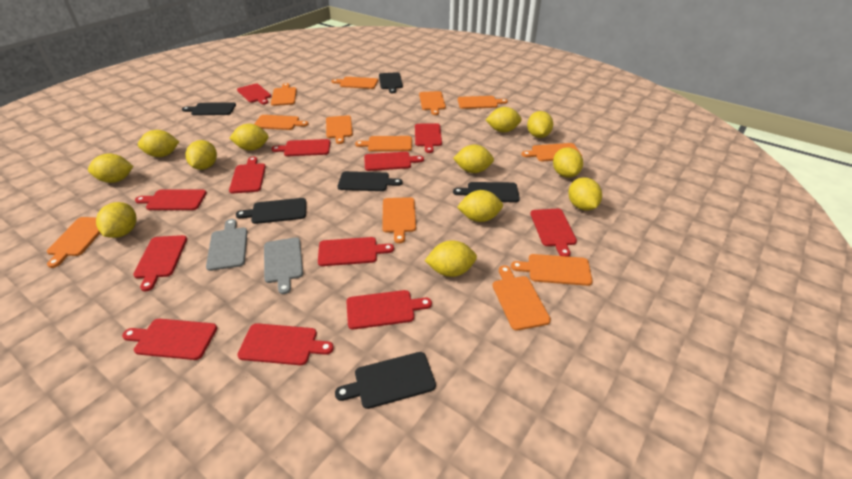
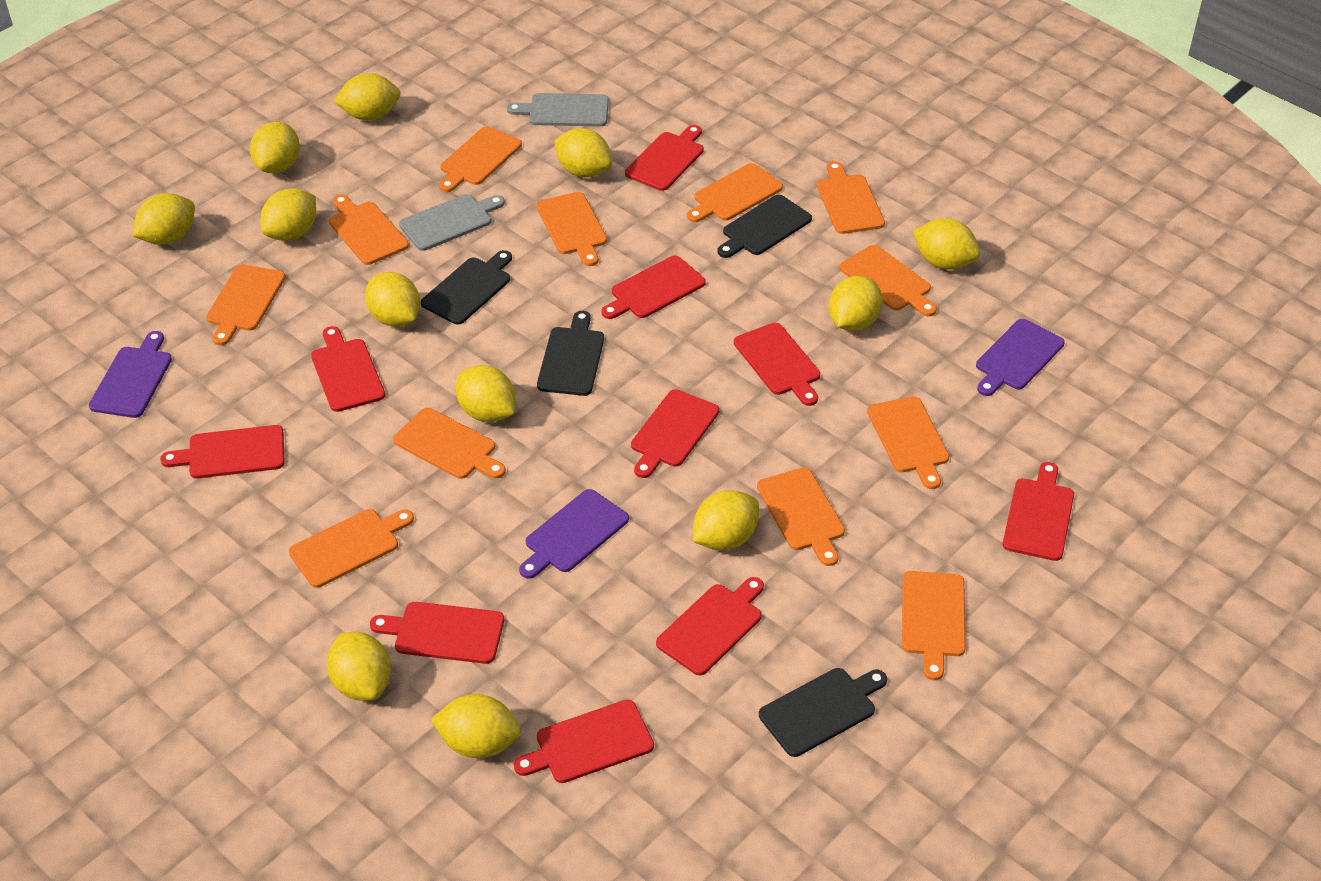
black cutting board: [182,102,236,115] [236,198,306,224] [335,352,436,409] [338,171,402,191] [379,72,403,93] [453,182,520,202] = 6 -> [421,250,512,324] [537,311,604,396] [717,195,812,258] [759,668,887,757] = 4
purple cutting board: none = 0 -> [89,331,172,418] [519,489,629,579] [976,319,1065,396] = 3
red cutting board: [122,319,217,360] [133,235,187,291] [135,190,207,210] [229,157,266,193] [237,84,271,104] [237,323,334,365] [271,139,330,156] [318,237,394,266] [346,290,432,329] [364,152,424,171] [415,123,442,153] [530,209,577,257] = 12 -> [160,425,285,478] [311,326,385,412] [370,602,504,664] [514,700,654,783] [602,255,706,319] [625,125,704,191] [631,389,719,478] [656,577,764,675] [734,323,820,406] [1002,462,1074,561] = 10

